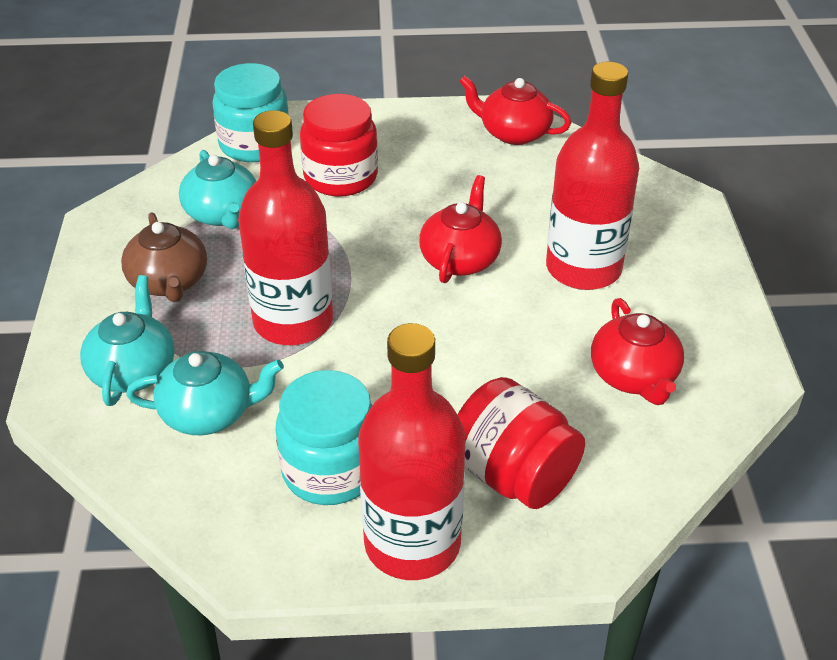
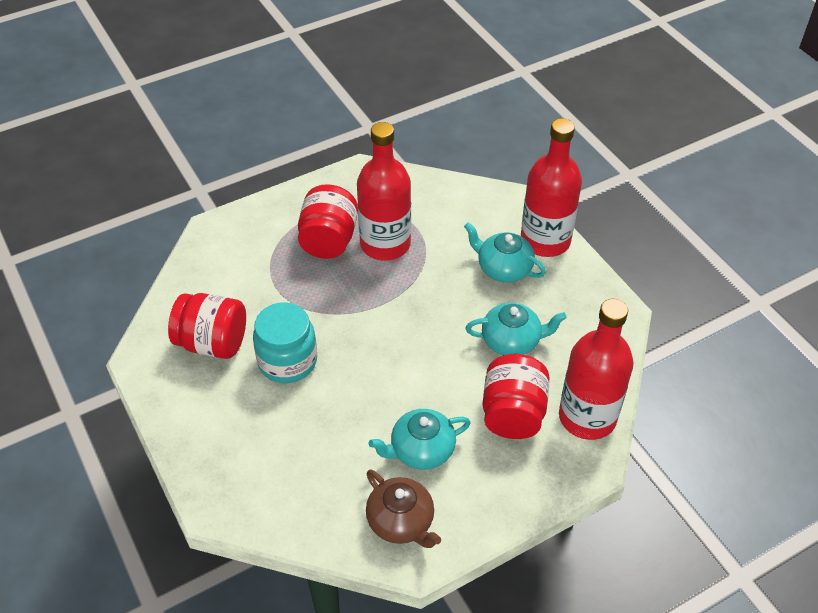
red jar: [300,94,378,197] [457,377,585,509] = 2 -> [168,293,246,359] [298,184,358,259] [482,354,550,439] = 3
red teapot: [419,175,502,283] [459,76,571,145] [591,298,684,405] = 3 -> none = 0
turquoise jar: [212,63,289,162] [276,370,373,505] = 2 -> [253,302,317,383] = 1

